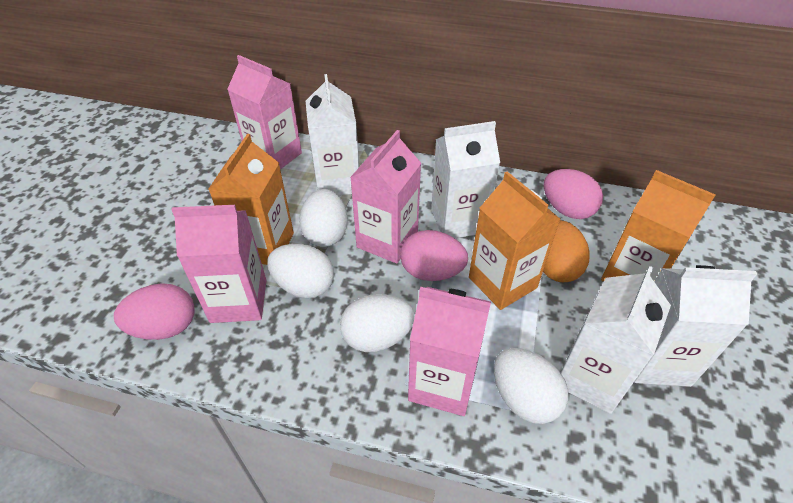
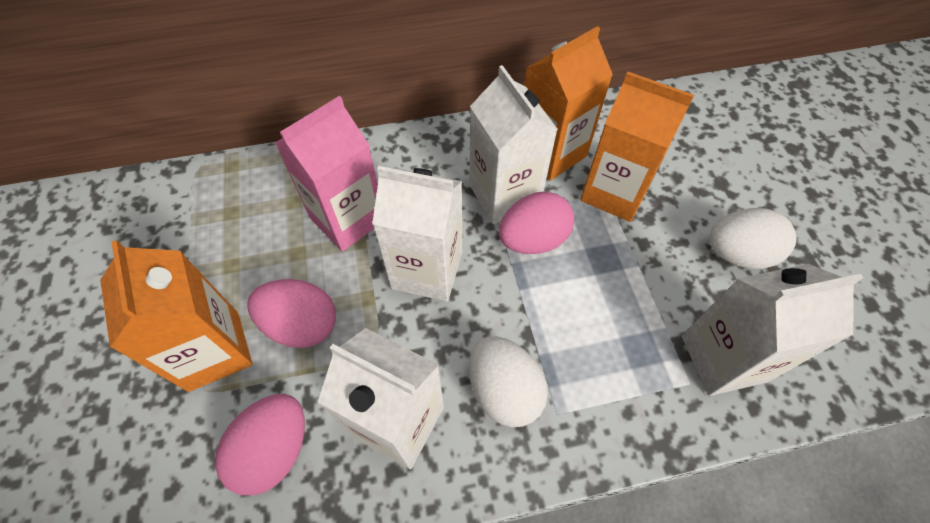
orange egg: [543,220,590,282] = 1 -> none = 0
pink carton: [171,205,266,323] [227,55,302,169] [350,130,421,263] [408,287,491,416] = 4 -> [275,96,378,252] = 1
white egg: [267,244,334,298] [299,189,348,247] [340,294,415,352] [494,348,569,424] = 4 -> [469,336,548,427] [710,208,797,269] = 2

